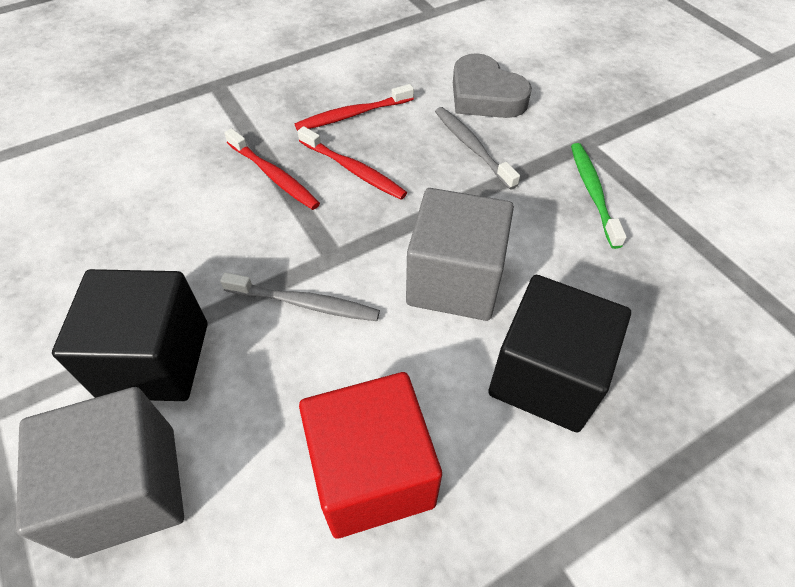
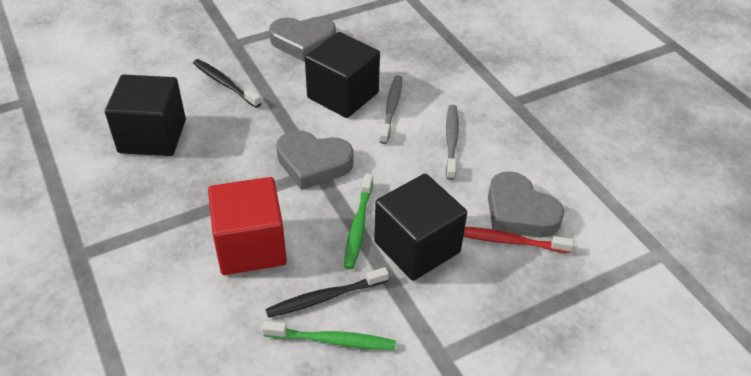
black cube: [52,269,208,401] [488,275,631,432] = 2 -> [105,74,186,156] [305,32,380,118] [374,174,467,281] = 3
black toothbrush: none = 0 -> [193,59,261,108] [266,267,389,318] = 2
green toothbrush: [571,143,627,249] = 1 -> [262,321,396,350] [344,173,373,269] = 2
grey cube: [16,387,184,558] [406,188,514,321] = 2 -> none = 0
grey heart: [453,53,532,118] = 1 -> [269,17,336,61] [276,130,354,190] [488,171,564,238] = 3
red toothbrush: [225,128,320,210] [294,84,414,131] [298,126,407,200] = 3 -> [463,227,574,253] = 1

